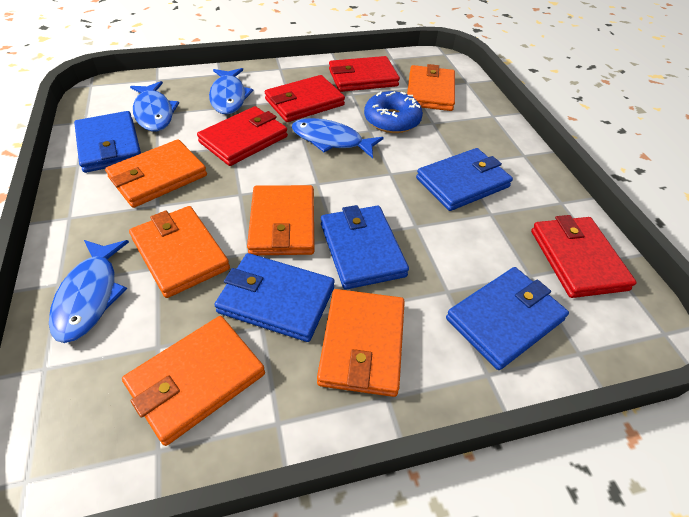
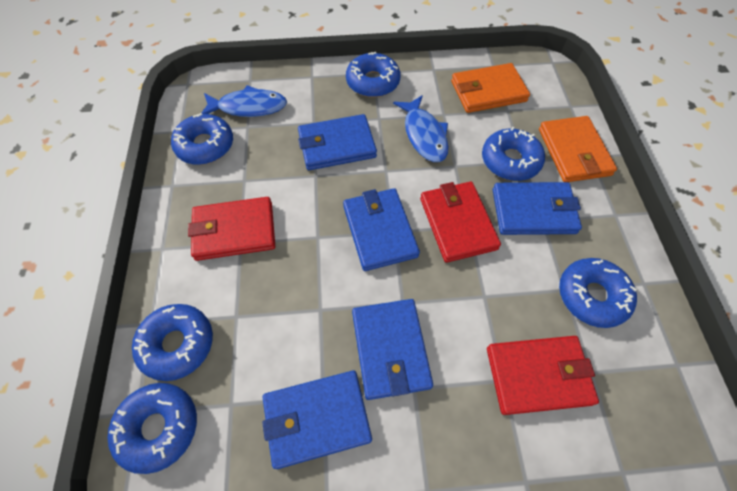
blue donut: [364,91,423,133] = 1 -> [107,383,197,474] [132,304,213,381] [171,113,233,165] [346,52,401,97] [482,127,545,181] [559,258,637,328] = 6
blue fish: [49,240,129,343] [130,81,179,131] [209,68,253,114] [292,118,384,158] = 4 -> [202,85,287,117] [393,95,449,162] = 2
orange wallet: [105,139,207,208] [122,316,265,446] [129,206,230,298] [247,185,315,255] [317,289,405,397] [407,64,455,111] = 6 -> [451,63,530,113] [539,116,617,182] = 2
red wallet: [197,106,288,166] [265,75,345,122] [329,56,400,92] [531,215,637,298] = 4 -> [188,197,275,261] [420,182,501,263] [487,336,599,415] = 3

